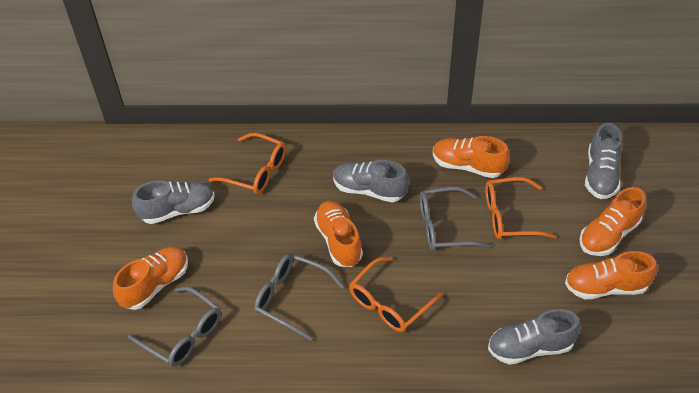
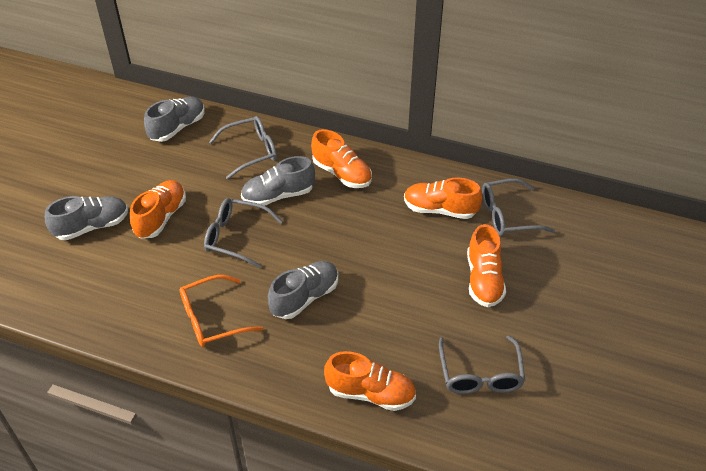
grey glasses: [128,287,221,367] [254,254,344,341] [420,187,491,250] = 3 -> [204,198,283,268] [209,116,277,179] [439,335,525,394] [482,178,555,236] = 4
orange glasses: [209,133,286,194] [349,257,443,332] [485,177,557,239] = 3 -> [180,275,263,347] = 1

